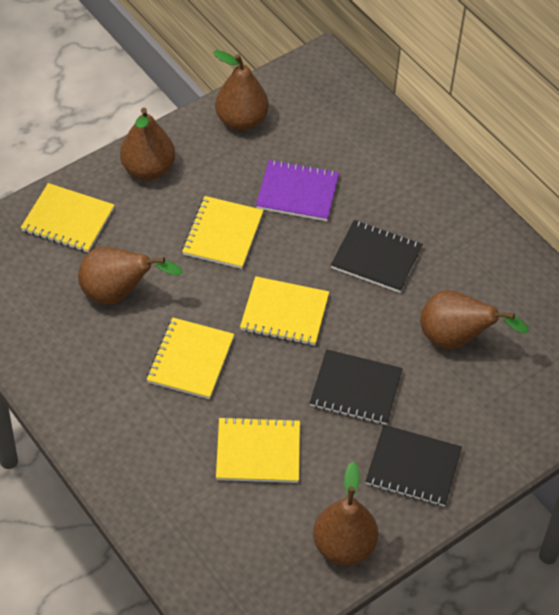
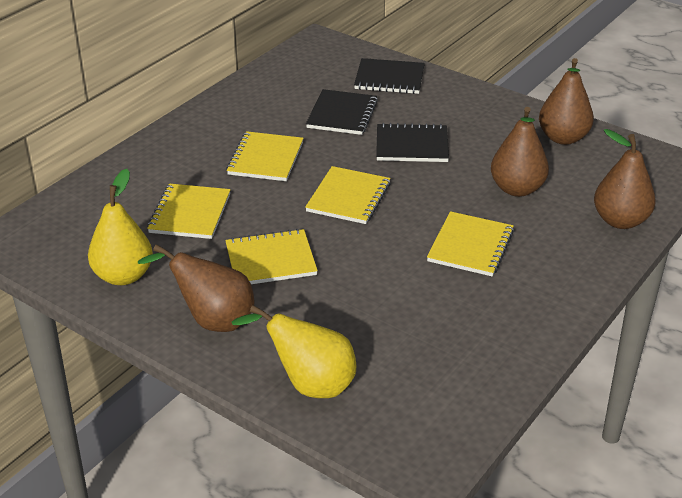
brown pear: [78,247,183,305] [120,108,175,180] [213,50,269,131] [313,462,378,565] [420,290,529,350] = 5 -> [138,244,254,332] [491,107,549,197] [539,58,594,145] [594,129,656,229] = 4
purple notebook: [256,160,339,221] = 1 -> none = 0
yellow pear: none = 0 -> [88,169,153,285] [231,305,356,398] = 2

